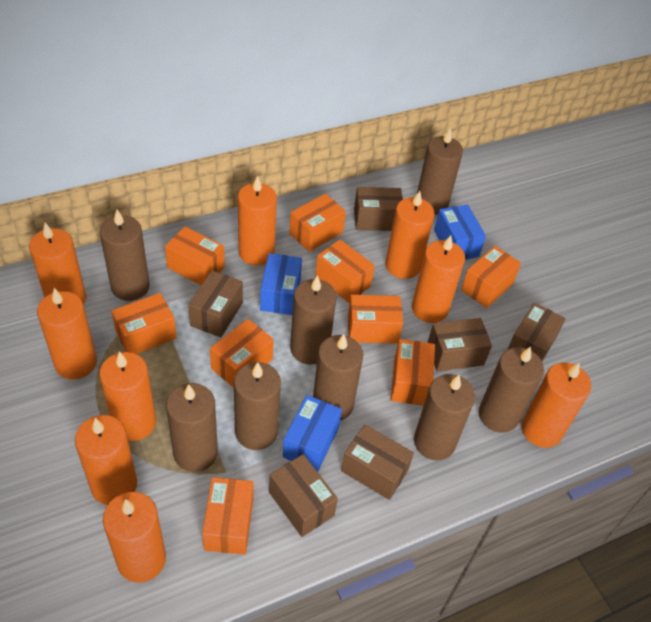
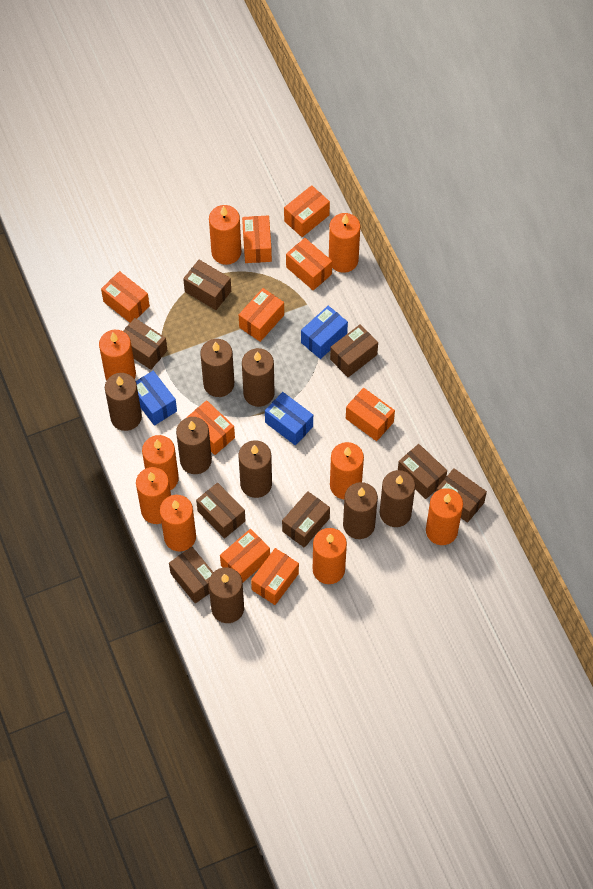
brown box: [188,270,243,338] [269,454,338,537] [341,425,414,500] [354,187,403,231] [427,318,492,371] [507,302,566,361] = 6 -> [123,318,167,370] [169,547,213,604] [183,260,231,310] [196,483,246,539] [282,491,330,548] [330,324,378,377] [398,444,447,499] [436,468,487,523] = 8

